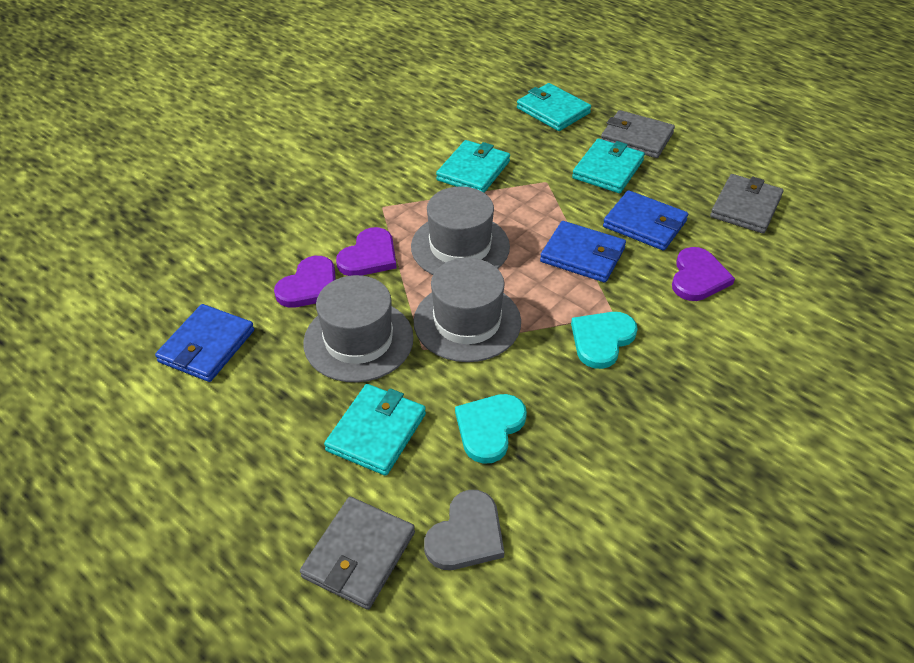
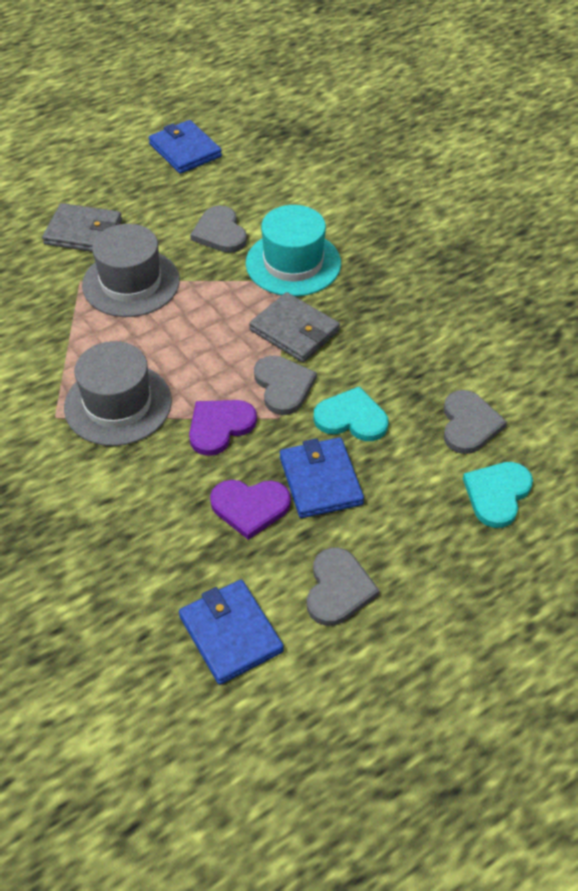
grey hat: [303,275,414,382] [411,186,510,275] [413,258,521,362] = 3 -> [64,341,172,446] [82,224,180,317] = 2
grey heart: [424,490,504,570] = 1 -> [190,205,247,253] [254,355,317,415] [307,547,380,626] [444,390,507,454] = 4
grey wallet: [300,497,415,610] [601,110,675,158] [710,174,783,233] = 3 -> [42,203,122,252] [249,292,340,362] = 2
purple heart: [274,256,336,307] [336,227,397,276] [672,247,735,301] = 3 -> [189,400,257,456] [210,480,291,540] = 2
turquoise hat: none = 0 -> [246,205,341,296] = 1
turquoise wallet: [324,384,426,476] [436,140,510,193] [517,83,591,131] [572,139,645,193] = 4 -> none = 0

